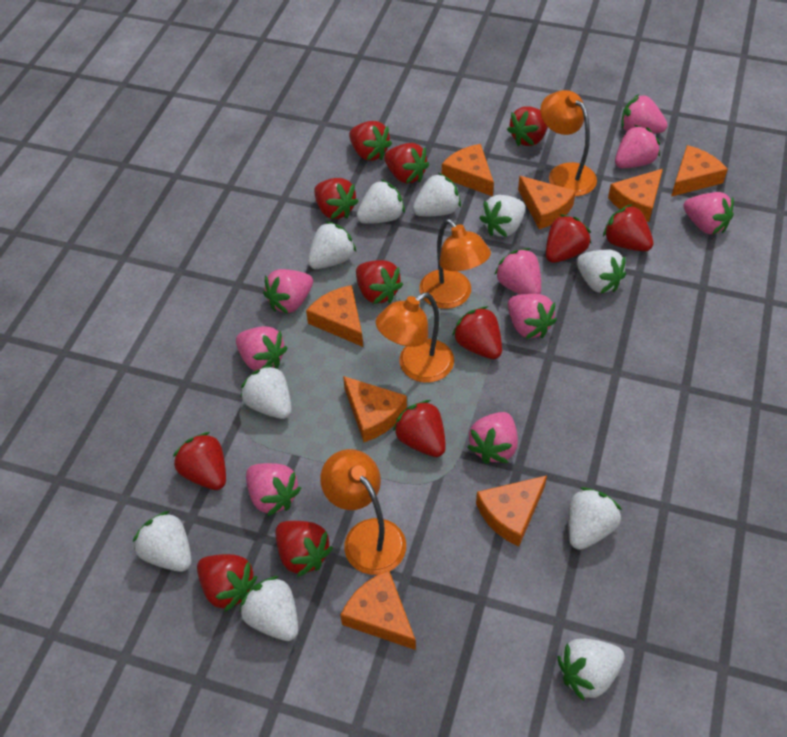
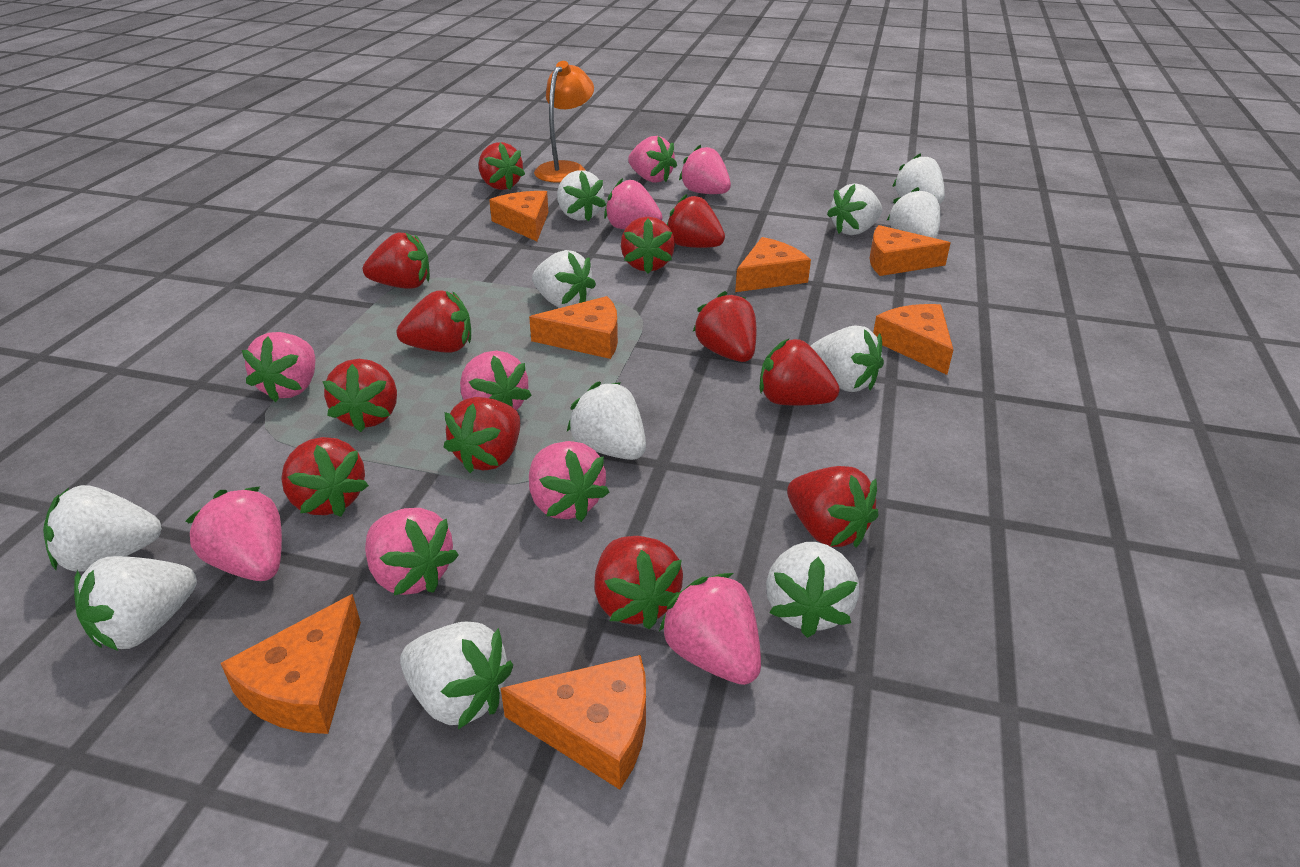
orange cheese: [306,285,363,347] [341,570,416,650] [343,376,407,442] [442,144,494,196] [476,475,547,546] [518,176,576,229] [608,169,663,222] [671,145,728,197] = 8 -> [221,594,361,734] [489,191,549,242] [501,655,646,790] [529,296,618,359] [735,237,811,292] [870,225,950,276] [873,304,953,375] = 7
orange lamp: [320,449,406,575] [376,292,454,383] [419,219,491,309] [540,90,597,196] = 4 -> [534,61,594,183] = 1
white strawberry: [133,511,192,572] [240,364,292,419] [240,576,298,641] [308,221,356,269] [356,179,405,224] [412,173,461,216] [480,195,525,237] [558,639,625,701] [568,487,622,550] [576,249,626,294] = 10 -> [43,485,162,572] [74,556,197,651] [400,622,513,729] [532,250,596,308] [557,170,606,222] [567,382,646,460] [766,542,859,638] [811,325,884,392] [827,183,882,235] [887,187,941,239] [892,153,945,204] = 11

